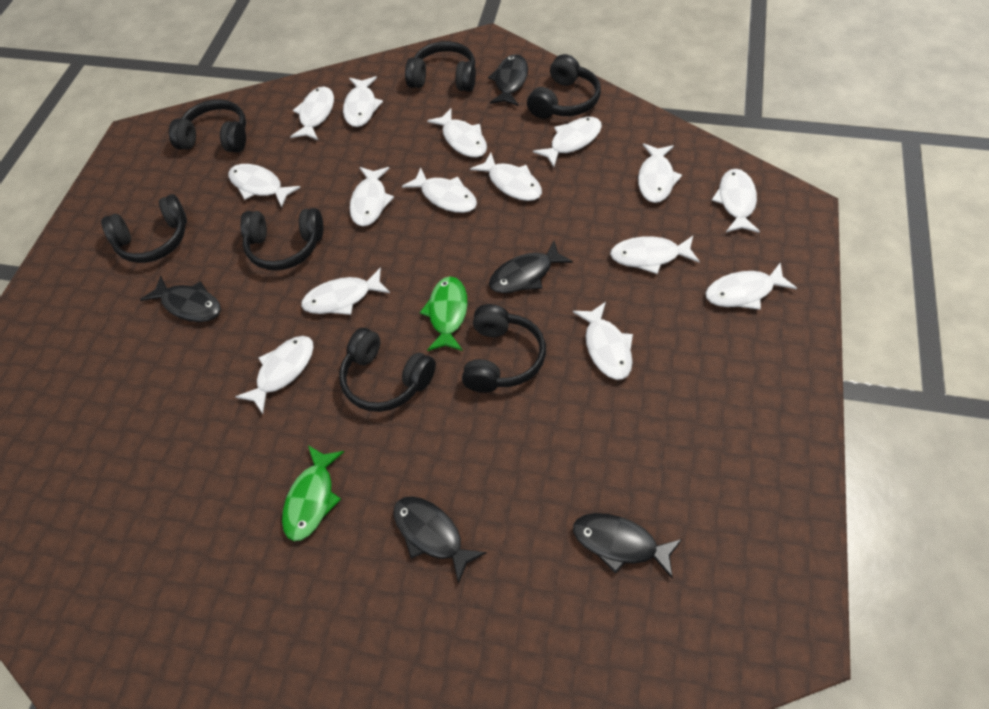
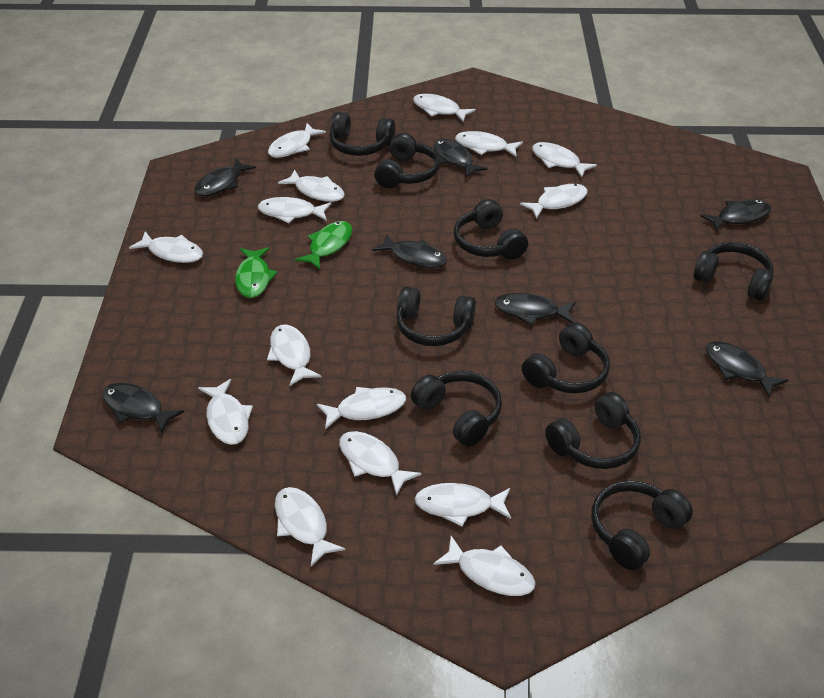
black fish: [140,275,221,322] [394,496,487,584] [488,54,528,106] [489,241,573,293] [573,513,682,578] = 5 -> [102,383,184,434] [194,158,256,196] [372,233,447,268] [433,138,488,178] [494,293,576,325] [700,199,771,232] [705,341,788,398] = 7
black headphones: [101,194,187,263] [169,99,246,153] [240,208,323,270] [339,328,436,412] [405,41,476,92] [462,304,546,393] [527,54,601,119] = 7 -> [330,112,395,156] [374,133,440,188] [396,286,476,346] [411,371,502,447] [454,199,528,260] [522,322,610,393] [545,392,641,469] [591,480,693,570] [694,242,774,301] = 9

